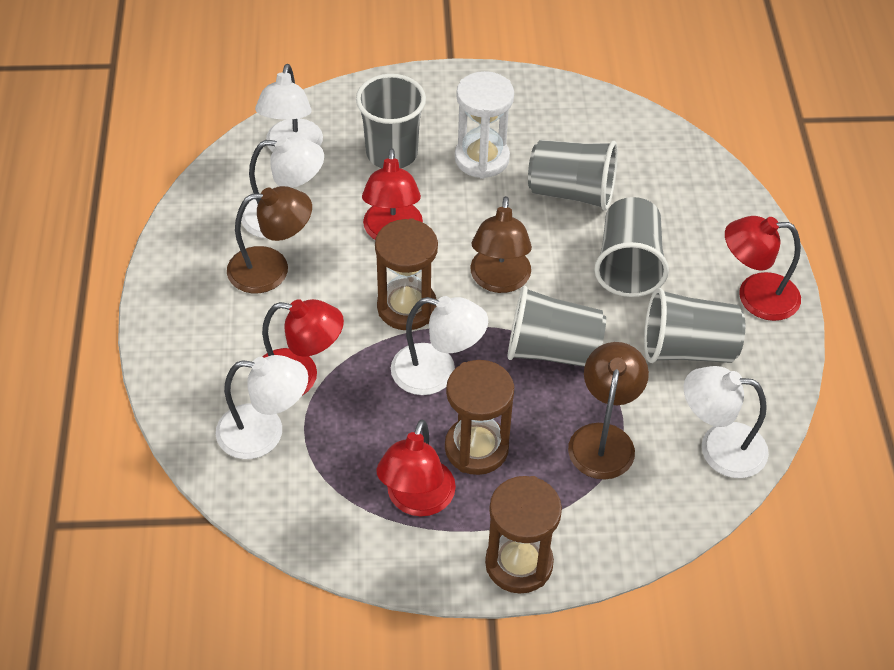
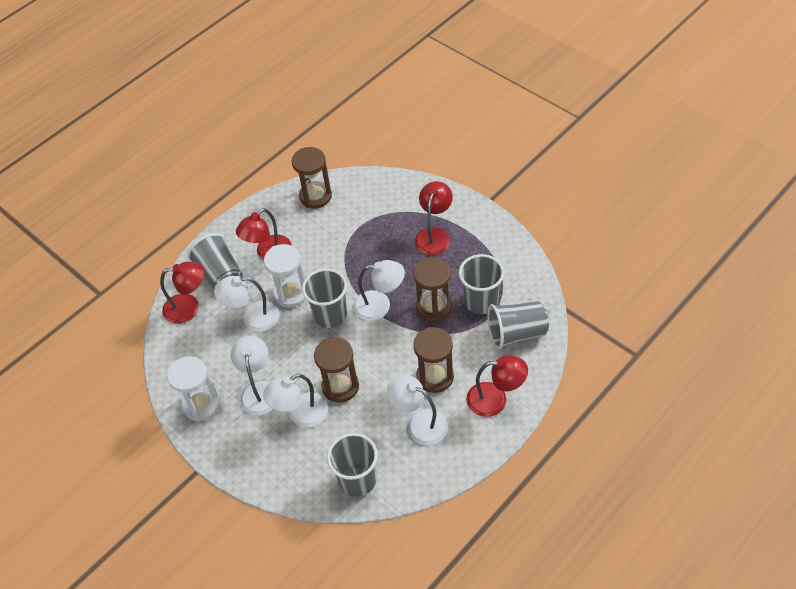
brown hourglass: [375,218,438,330] [445,360,514,475] [485,476,562,594] = 3 -> [292,147,332,209] [314,337,359,403] [413,257,452,322] [413,327,454,393] = 4
brown lamp: [227,186,312,293] [470,196,532,293] [568,342,649,480] = 3 -> none = 0
white hourglass: [455,71,514,179] = 1 -> [167,356,220,422] [264,244,306,308] = 2

